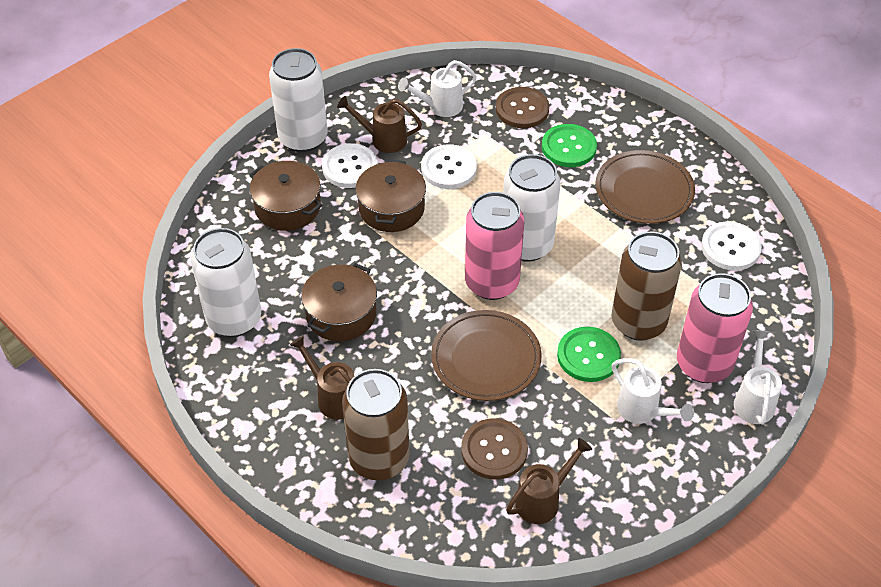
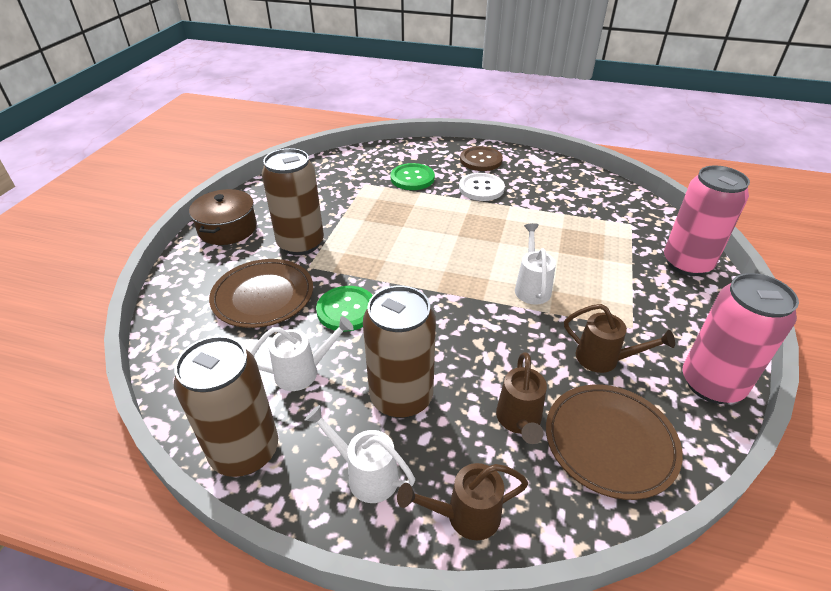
brown button: [461,418,528,480] [496,87,549,128] = 2 -> [460,146,503,171] = 1
brown can: [342,369,410,480] [612,232,682,341] = 2 -> [174,336,278,477] [261,148,324,255] [363,286,436,418] = 3
brown pot: [250,161,322,231] [301,263,377,341] [355,160,426,232] = 3 -> [189,189,257,245] = 1
white button: [322,144,378,188] [421,144,477,189] [701,221,762,271] = 3 -> [459,173,505,201] = 1
white can: [191,228,261,337] [269,48,328,152] [503,154,561,262] = 3 -> none = 0

